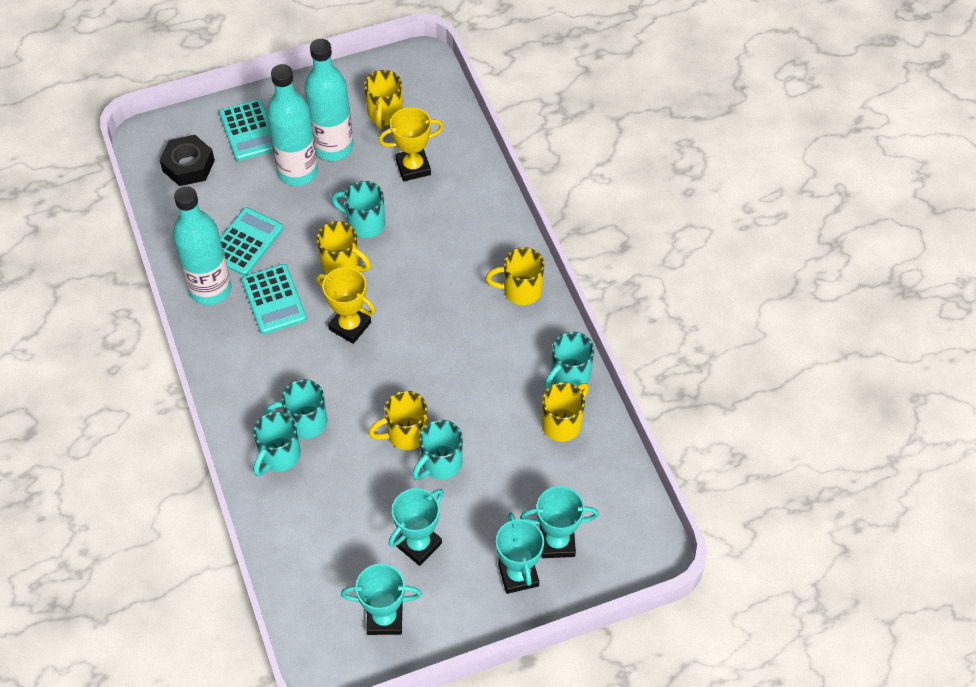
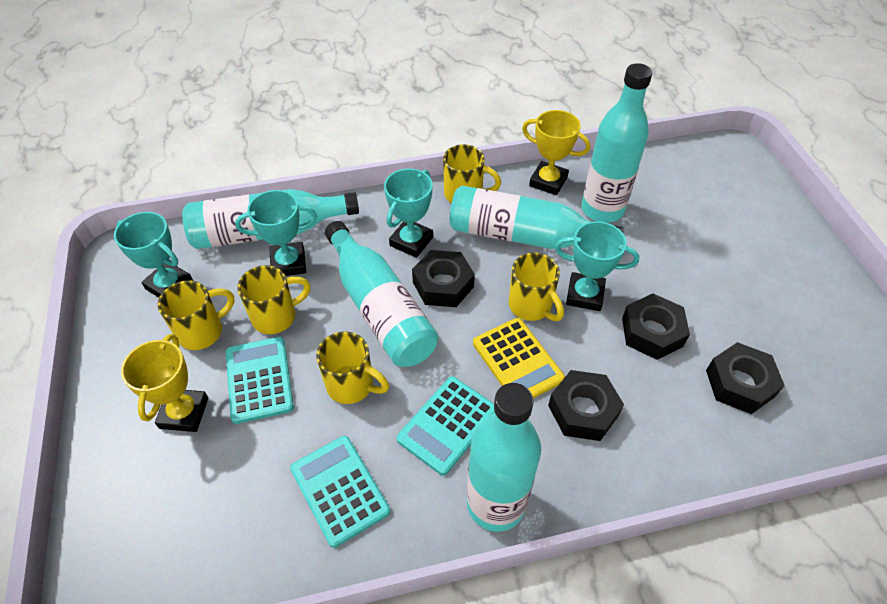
black nut: [160,135,215,186] = 1 -> [412,250,475,307] [548,370,624,441] [622,294,690,360] [706,342,785,414] = 4
turquoise bottle: [173,186,231,305] [267,64,318,186] [304,39,353,161] = 3 -> [182,189,359,249] [325,221,438,367] [449,186,624,249] [467,383,541,532] [581,63,653,223] = 5
turquoise mug: [253,412,301,476] [265,379,327,439] [331,181,385,238] [412,420,463,480] [544,332,594,389] = 5 -> none = 0
yellow calculator: none = 0 -> [473,318,565,399] = 1

